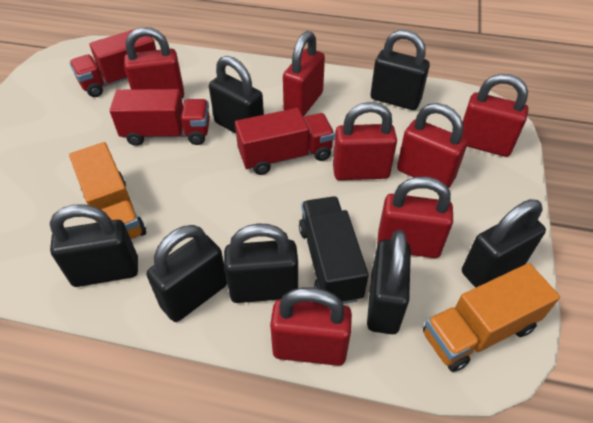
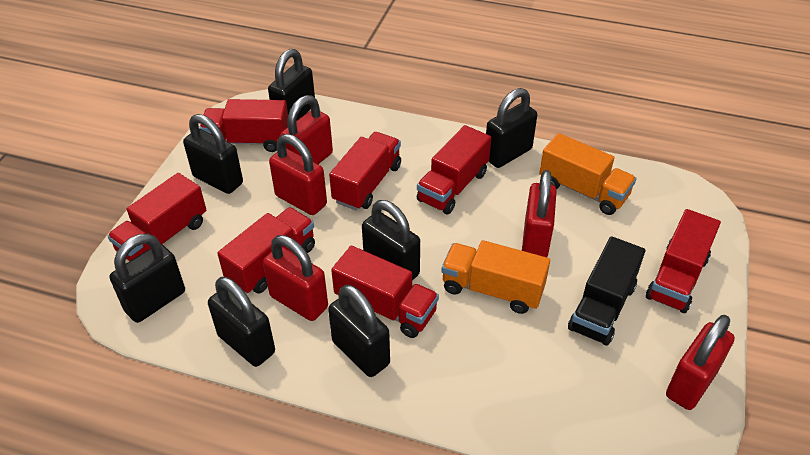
red padlock: [124,27,184,98] [270,288,352,366] [283,31,325,117] [333,102,397,180] [377,177,453,258] [397,103,468,189] [462,74,528,157] = 7 -> [263,235,328,321] [269,134,327,215] [280,95,333,164] [522,170,557,257] [666,315,735,410] = 5
red truck: [69,27,156,97] [110,89,210,146] [235,108,335,175] = 3 -> [107,173,206,261] [199,99,288,152] [217,207,315,294] [329,132,401,210] [331,246,439,338] [417,125,491,214] [646,209,721,313] = 7

